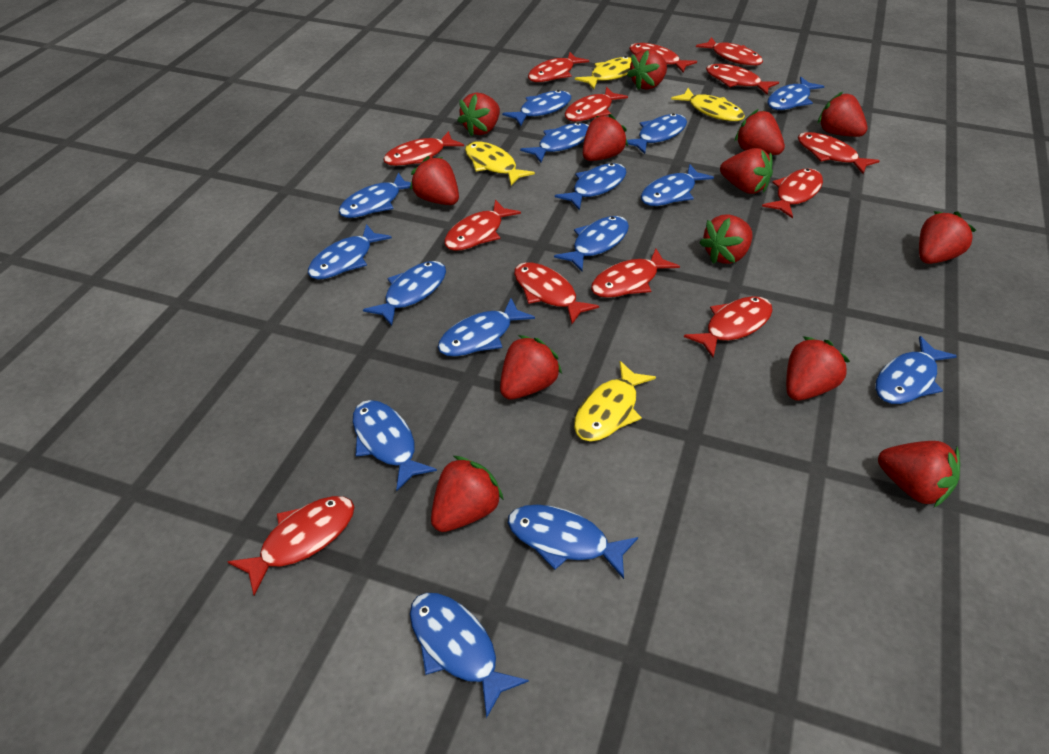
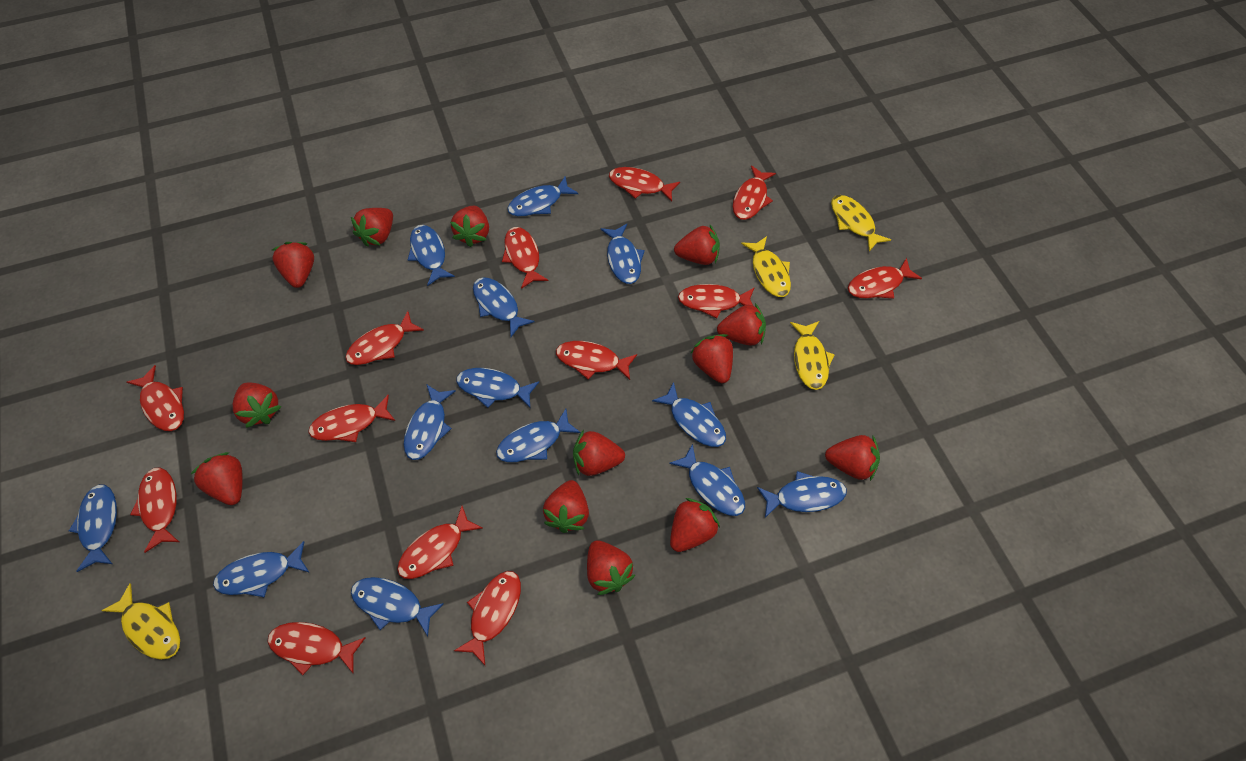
blue fish: [308,224,392,280] [339,173,411,218] [353,400,437,491] [363,261,446,326] [410,593,529,719] [438,298,535,357] [502,90,571,126] [508,505,638,579] [520,123,589,163] [554,216,629,271] [555,163,626,210] [627,114,687,154] [641,164,714,206] [767,77,824,110] [875,336,957,404] = 15 -> [69,484,117,572] [213,541,310,597] [351,577,444,637] [404,384,456,460] [408,225,455,286] [456,368,539,409] [473,277,534,337] [496,409,581,462] [507,176,578,217] [601,224,645,284] [652,382,726,447] [669,444,745,516] [757,471,847,518] = 13

